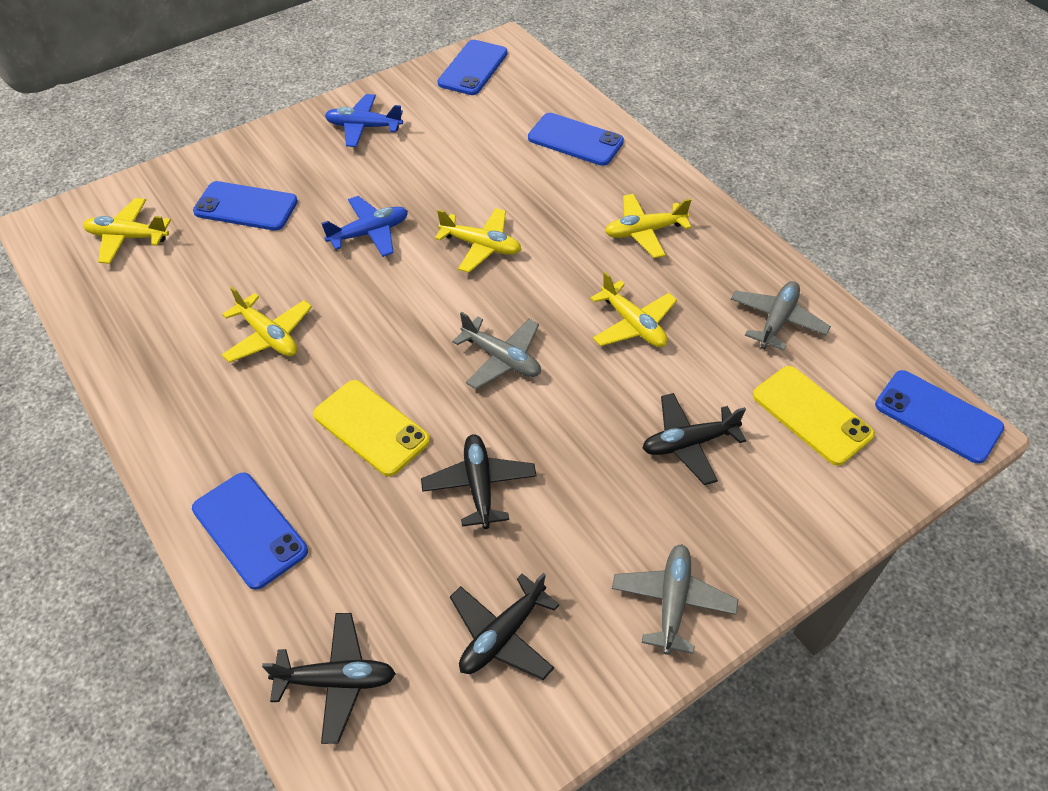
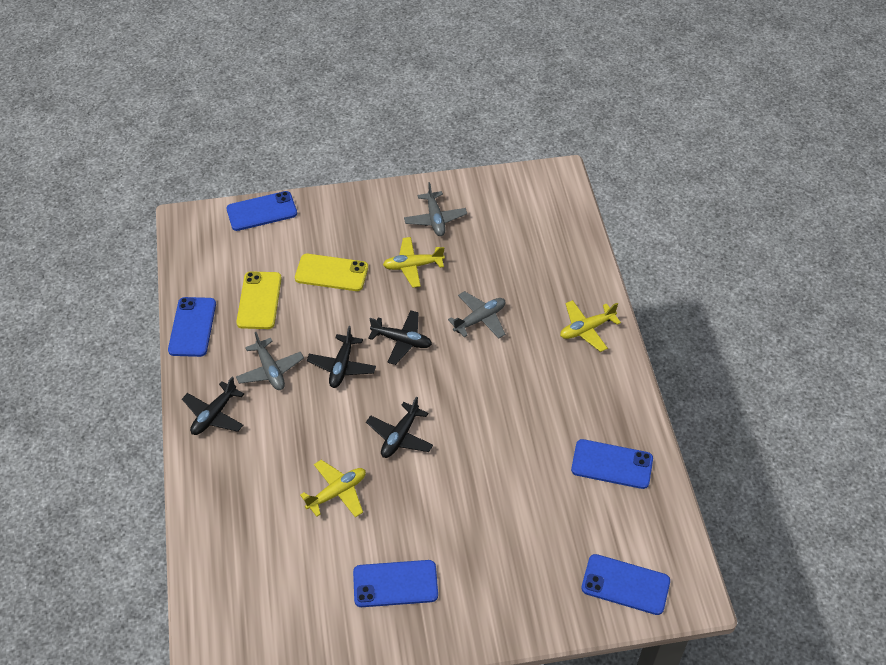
blue plane: [321,196,408,257] [325,94,403,147] = 2 -> none = 0
yellow plane: [83,198,171,264] [222,287,312,363] [435,208,521,273] [590,272,677,347] [605,194,692,258] = 5 -> [300,460,366,517] [383,237,445,288] [560,300,621,352] = 3

